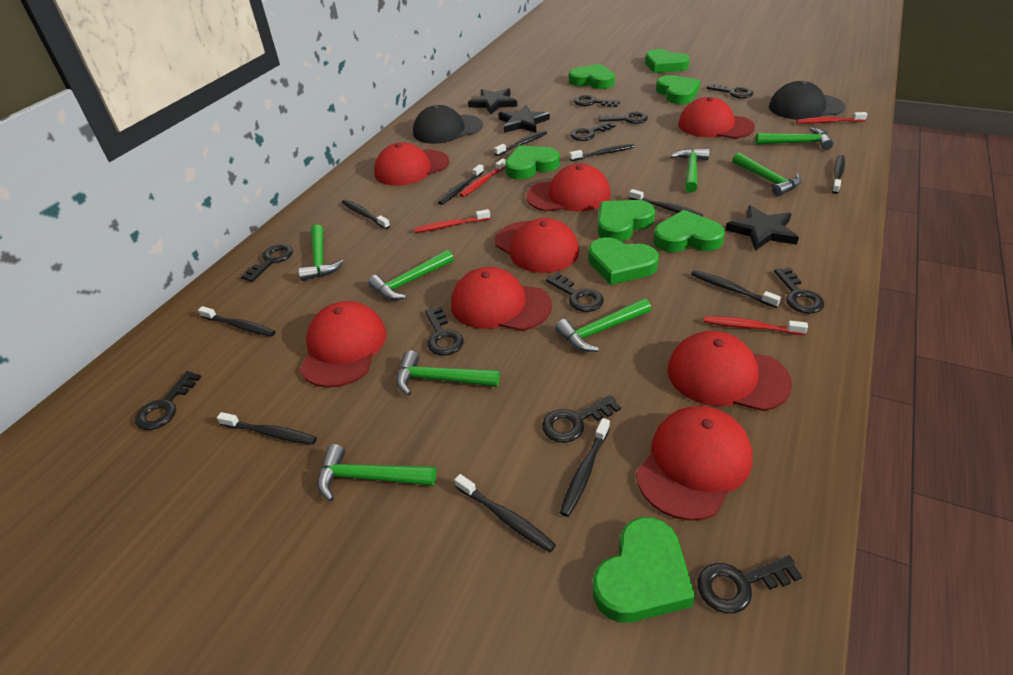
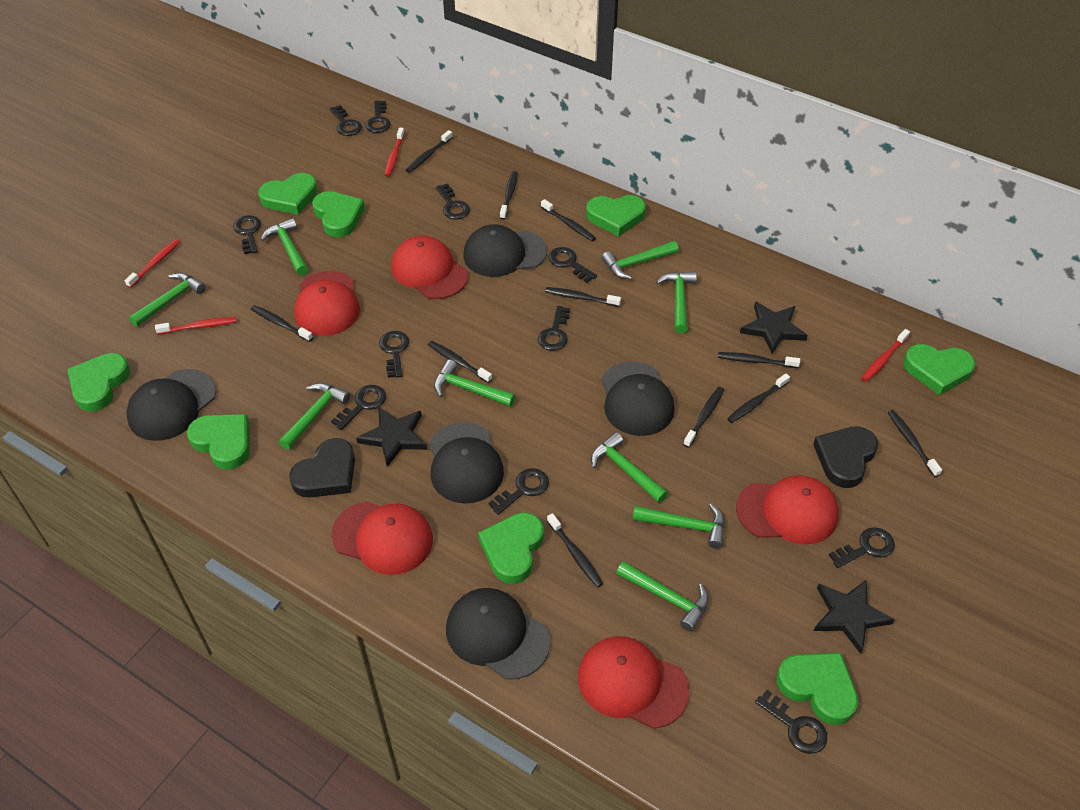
black cap: [413,105,483,144] [769,81,845,120] = 2 -> [126,369,216,441] [430,422,504,503] [446,588,550,680] [464,224,547,277] [601,361,675,436] = 5
black heart: none = 0 -> [289,438,355,498] [813,426,878,488] = 2
green hammer: [298,224,344,281] [318,444,436,502] [368,250,454,300] [396,350,500,396] [555,298,651,352] [671,148,710,193] [732,153,802,196] [755,127,834,150] = 8 -> [129,273,206,327] [261,218,308,275] [279,383,350,450] [434,359,515,407] [591,432,668,503] [601,241,679,279] [616,561,709,632] [633,503,725,549] [656,272,697,333] = 9
red cap: [300,301,386,388] [374,142,449,186] [451,267,552,331] [495,218,579,273] [526,164,611,212] [636,406,753,521] [667,331,792,411] [678,97,755,139] = 8 -> [294,271,360,336] [332,501,433,575] [391,236,468,299] [578,636,689,729] [736,475,839,545] = 5

